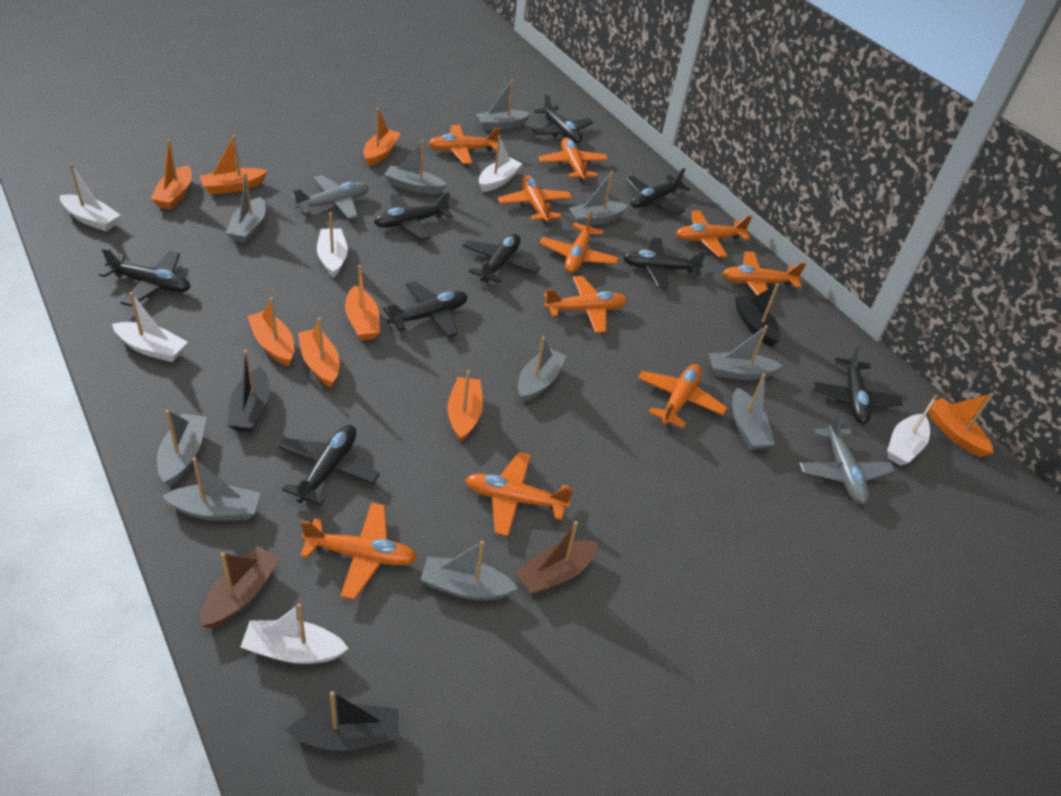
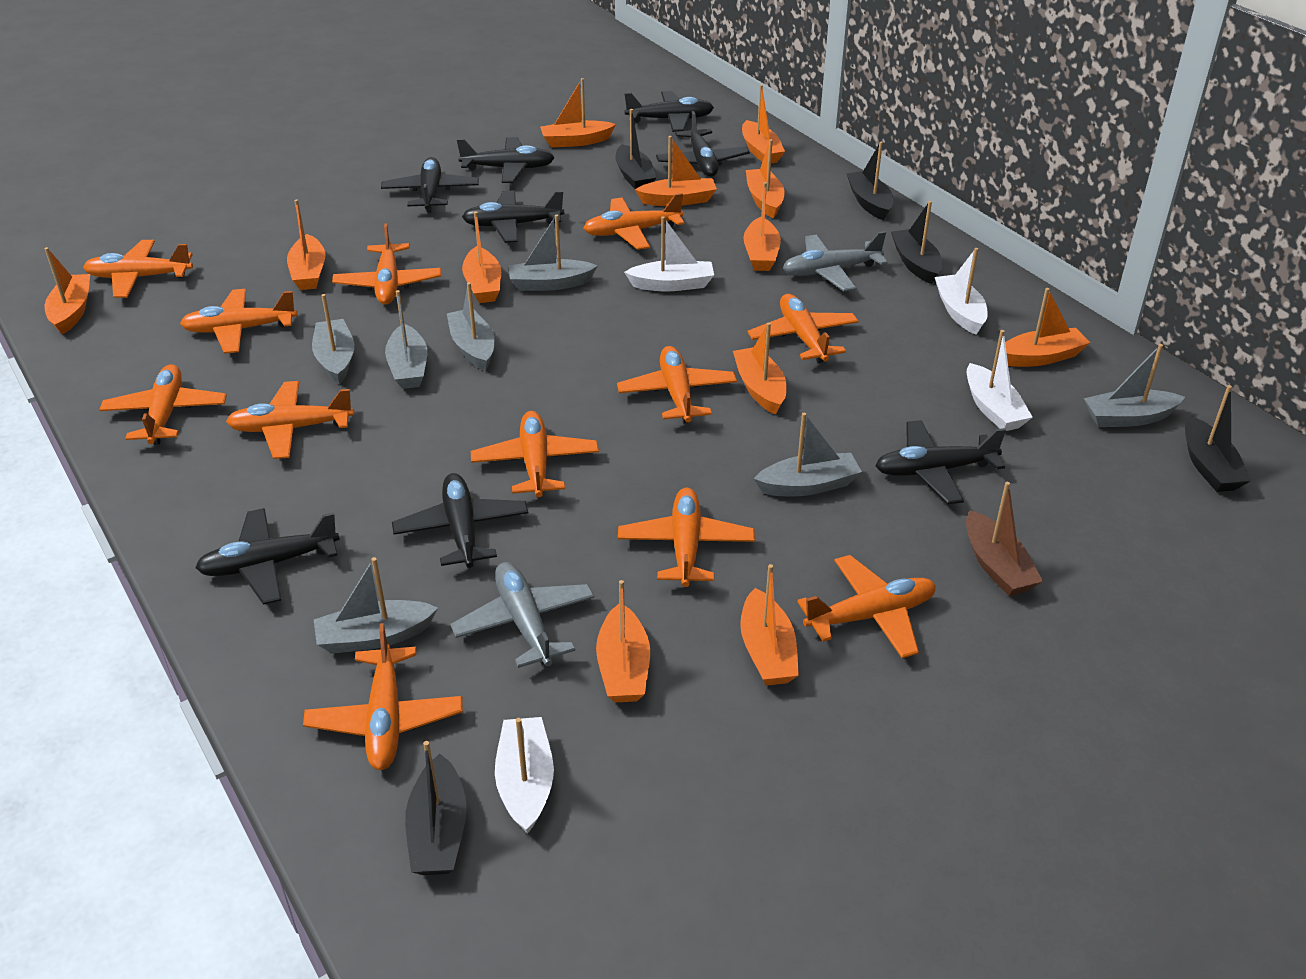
black boat: [227,350,270,432] [286,691,399,751] [735,284,781,347] = 3 -> [405,741,467,875] [615,109,656,189] [846,142,893,220] [891,201,942,284] [1185,385,1251,492] = 5
black plane: [99,247,190,307] [279,425,380,506] [374,192,452,240] [383,281,468,338] [463,234,541,283] [532,94,593,143] [623,238,707,289] [626,168,690,215] [812,345,903,424] = 9 -> [195,508,340,605] [381,157,479,213] [392,473,528,568] [457,137,555,183] [462,190,564,243] [624,91,714,132] [656,111,750,177] [875,420,1006,504] = 8
brown boat: [200,546,280,628] [516,521,598,595] = 2 -> [966,482,1043,596] = 1
grey boat: [157,410,206,486] [163,457,260,521] [226,172,266,243] [384,140,447,194] [420,541,518,600] [476,79,531,130] [518,336,567,402] [569,171,628,226] [709,325,782,380] [732,373,775,450] = 10 -> [312,294,354,384] [314,557,438,654] [385,290,427,389] [447,282,495,371] [508,215,597,291] [754,413,862,497] [1084,344,1185,427] = 7
orange boat: [151,140,192,209] [199,135,267,194] [247,297,294,366] [298,318,340,388] [345,265,380,341] [363,108,401,166] [447,370,483,442] [928,393,994,457] = 8 -> [44,247,90,335] [287,199,326,290] [462,211,501,303] [540,78,616,147] [596,580,650,702] [635,136,717,206] [733,323,787,415] [740,564,799,686] [742,85,785,163] [743,182,781,271] [746,139,785,218] [1005,288,1090,367] = 12
orange plane: [300,503,417,600] [428,125,501,164] [465,452,573,536] [498,175,572,223] [538,137,608,182] [539,211,619,273] [544,276,627,333] [638,364,727,428] [676,210,752,257] [722,252,806,303] = 10 -> [83,240,193,298] [99,364,227,445] [180,289,297,354] [226,381,354,459] [303,623,463,770] [332,223,441,305] [471,411,599,497] [583,193,684,250] [617,346,737,424] [618,488,755,587] [748,294,859,363] [797,555,936,658] = 12
white boat: [60,164,121,231] [112,292,188,362] [241,603,349,664] [317,212,348,278] [479,136,523,192] [887,395,938,466] = 6 -> [495,717,554,834] [624,216,714,291] [935,248,988,335] [967,330,1033,431] = 4

